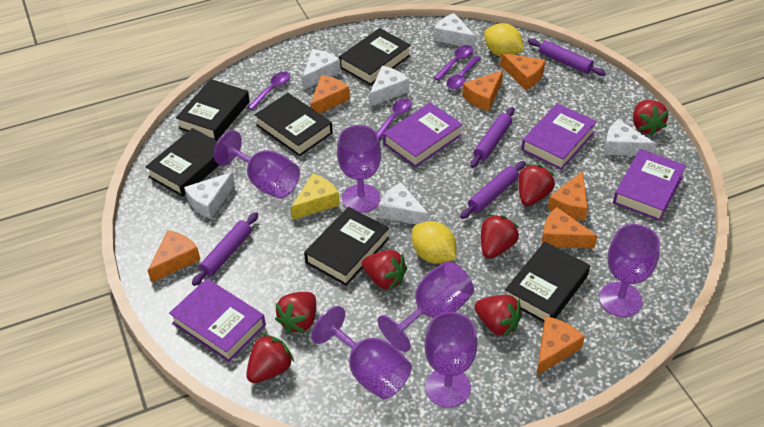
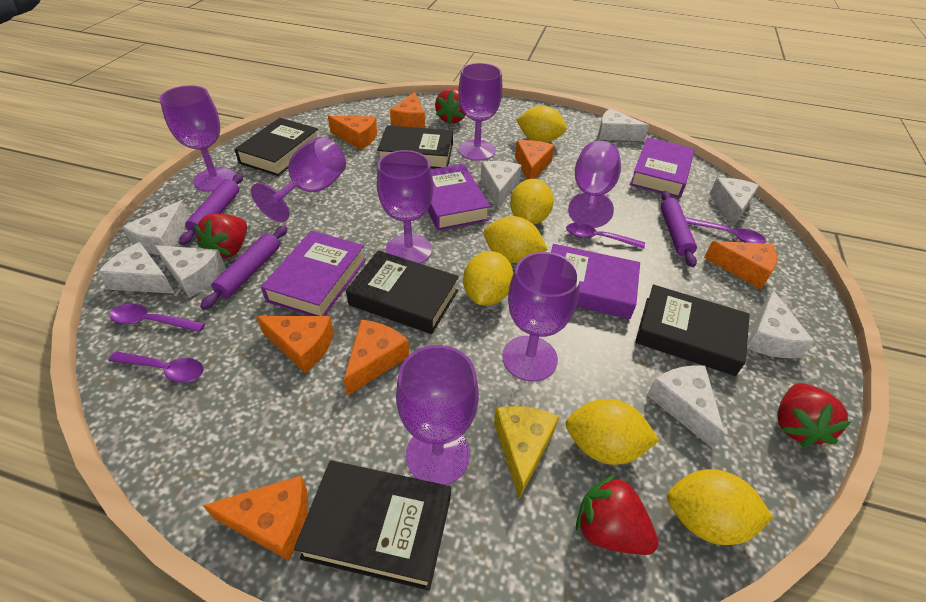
black book: [145,128,219,197] [176,79,250,141] [254,93,333,156] [304,207,389,286] [339,28,411,85] [505,242,590,322] = 6 -> [234,118,318,176] [294,461,451,591] [346,250,459,334] [377,125,453,169] [635,284,750,376] = 5
purple goblet: [214,130,300,199] [311,306,412,399] [337,125,381,213] [378,261,474,352] [424,312,477,408] [599,224,660,317] = 6 -> [159,85,236,192] [251,137,346,222] [377,150,433,264] [396,345,479,485] [458,63,503,161] [502,252,580,382] [568,141,621,228] = 7
purple rolling pin: [192,212,258,286] [460,161,526,219] [470,107,515,168] [528,39,606,76] = 4 -> [179,173,243,245] [200,225,287,310] [661,191,697,267] = 3
red strawberry: [246,334,294,383] [275,292,316,334] [362,250,407,290] [474,295,522,337] [481,214,519,259] [518,164,555,206] [633,100,669,136] = 7 -> [194,214,247,258] [435,88,465,125] [576,474,658,555] [777,383,852,447] = 4
white cheese: [184,172,235,219] [303,49,341,90] [369,66,409,107] [378,182,429,224] [434,13,476,49] [604,119,657,156] = 6 -> [98,242,175,294] [122,200,190,255] [155,245,225,298] [481,161,521,208] [598,108,649,141] [647,365,725,449] [710,178,759,227] [747,290,815,358] = 8
yellow lemon: [412,221,456,264] [484,23,524,57] = 2 -> [463,251,513,306] [484,216,548,263] [510,179,554,225] [516,106,567,143] [566,399,659,465] [667,469,773,545] = 6

